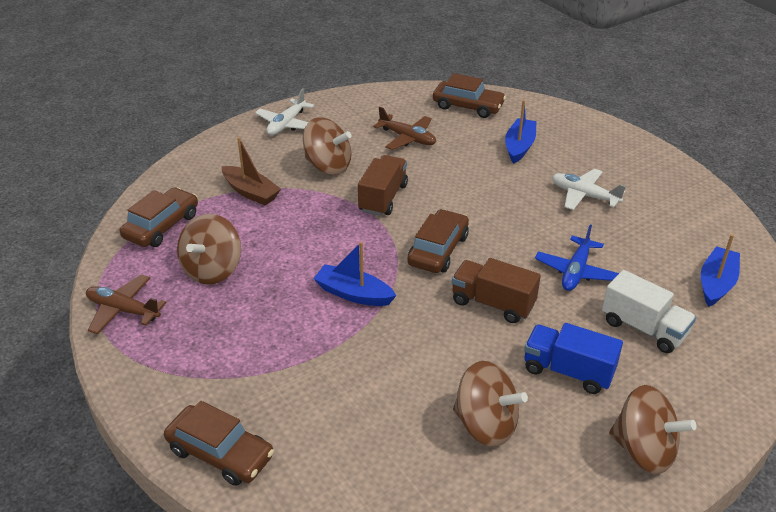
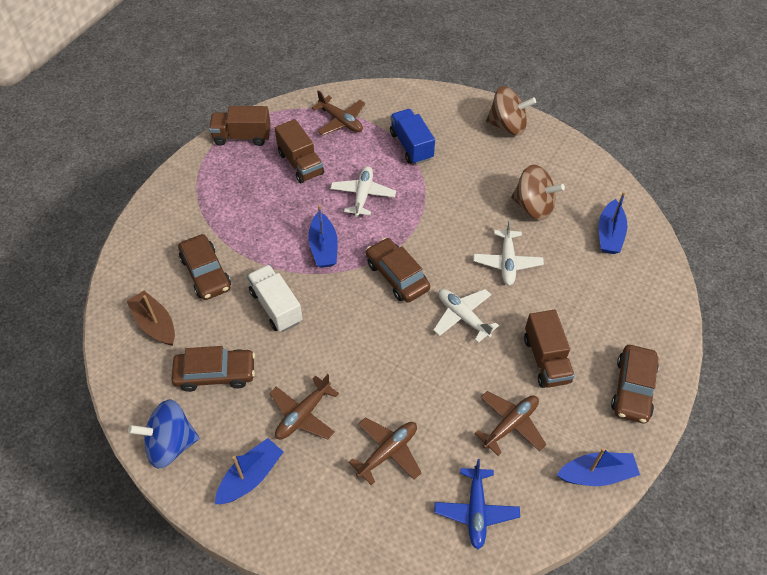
blue boat: [313,242,396,306] [505,100,536,164] [701,234,740,307] = 3 -> [215,438,283,505] [308,205,338,268] [557,448,640,486] [599,192,628,254] = 4
blue spinning top: none = 0 -> [128,399,199,469] = 1
brown plane: [86,274,167,334] [373,107,436,150] = 2 -> [270,374,339,439] [312,90,365,135] [349,417,422,485] [474,391,547,456] = 4
brown spinning top: [177,214,241,285] [303,117,352,175] [453,361,528,447] [609,385,697,474] = 4 -> [486,86,536,136] [511,165,565,220] = 2
brown truck: [358,155,408,216] [452,258,541,323] = 2 -> [209,106,271,146] [275,119,324,183] [524,310,575,388] = 3
white plane: [255,88,314,135] [552,169,626,210] = 2 -> [330,166,396,217] [433,289,499,343] [473,220,544,286] = 3

